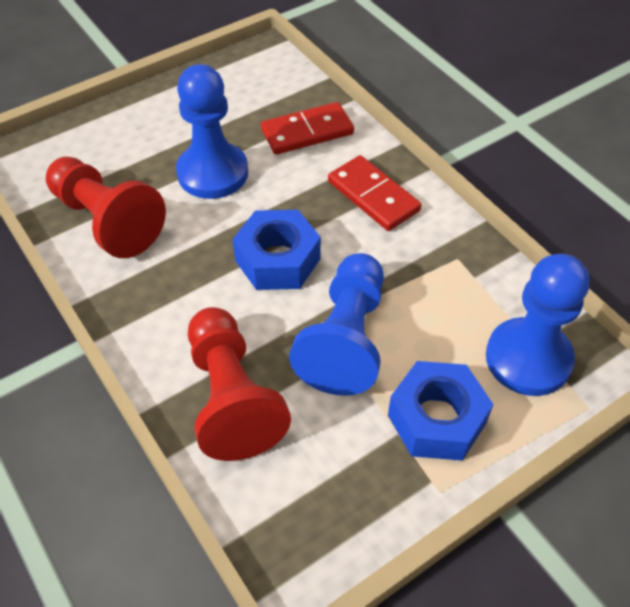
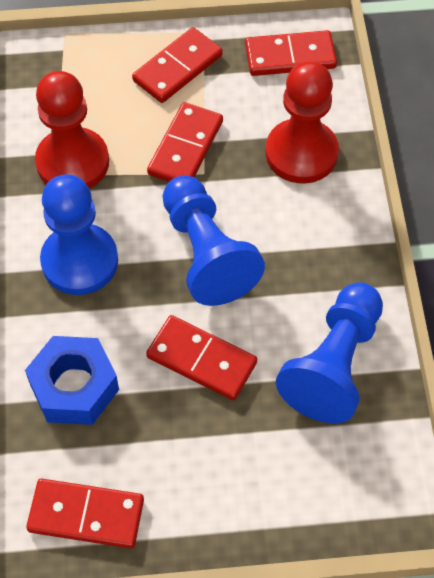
blue nut: [233,210,321,290] [388,361,494,461] = 2 -> [25,336,119,425] = 1
red domino: [261,102,354,155] [328,155,421,231] = 2 -> [26,479,144,548] [132,27,223,103] [146,315,257,400] [147,102,223,182] [245,30,337,76] = 5

